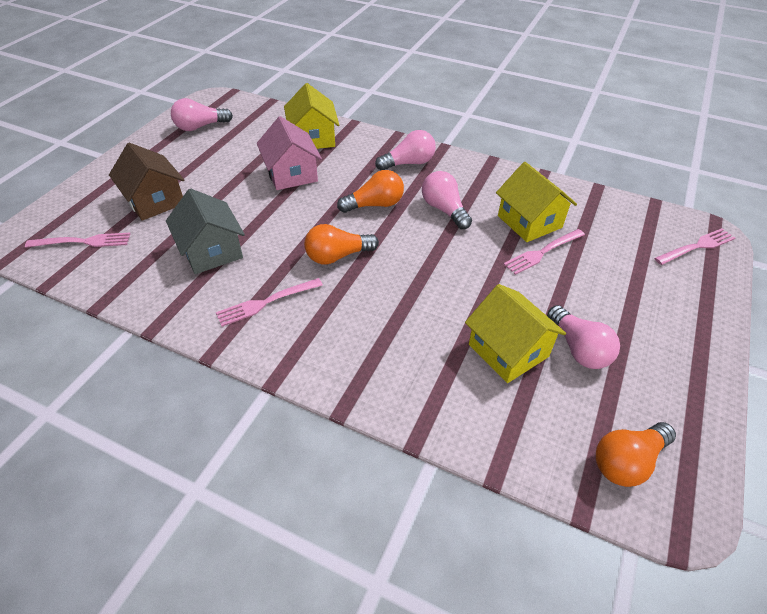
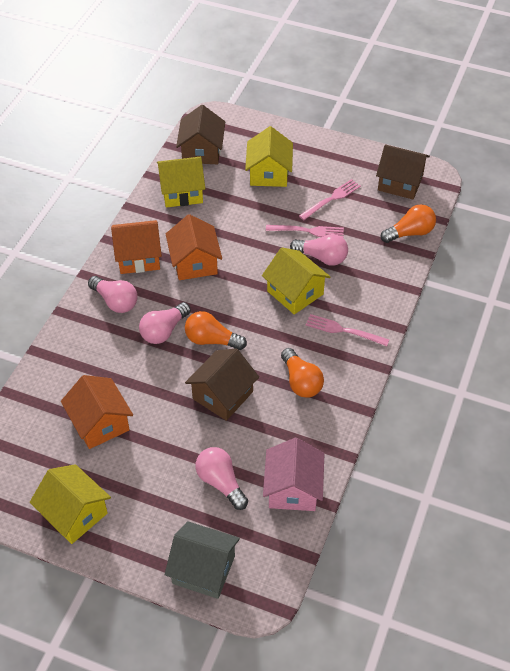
brown house: [109,143,184,221] = 1 -> [176,105,225,164] [185,349,259,421] [376,144,430,199] = 3
orange house: none = 0 -> [61,375,133,449] [111,220,162,274] [166,214,222,280] = 3
pink fork: [25,233,131,248] [216,278,323,327] [504,229,585,275] [654,228,735,265] = 4 -> [266,225,344,238] [299,179,361,220] [306,314,389,346] = 3
yellow house: [284,83,339,149] [465,284,566,383] [496,162,577,242] = 3 -> [30,464,111,544] [157,157,205,208] [245,126,293,187] [262,247,330,315] = 4

